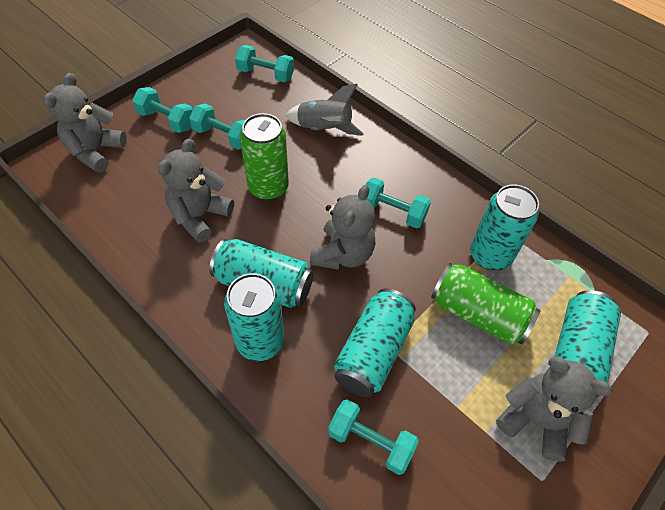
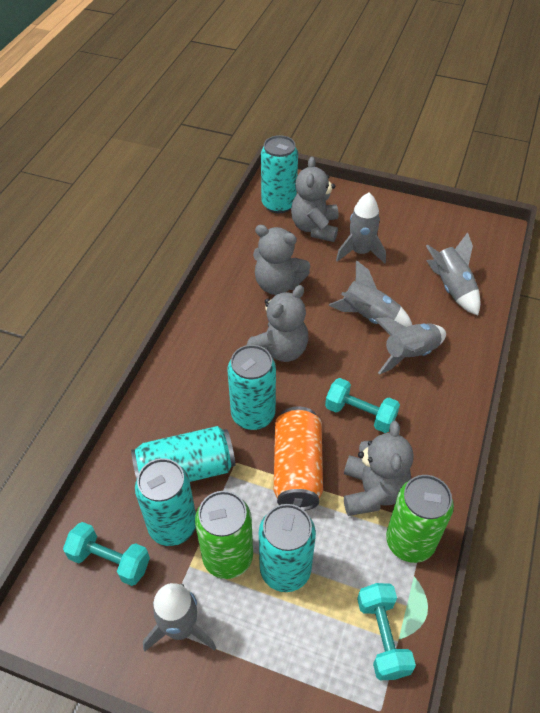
grey rocket: [285,84,364,136] = 1 -> [143,583,216,652] [329,260,412,327] [336,193,386,264] [375,317,446,374] [426,232,480,315] = 5
orange can: none = 0 -> [274,407,323,511] = 1
turquoise dumbbell: [132,87,193,133] [189,104,245,150] [235,45,294,82] [328,399,419,475] [365,177,431,229] = 5 -> [63,522,150,586] [325,378,400,433] [357,583,416,680] = 3

